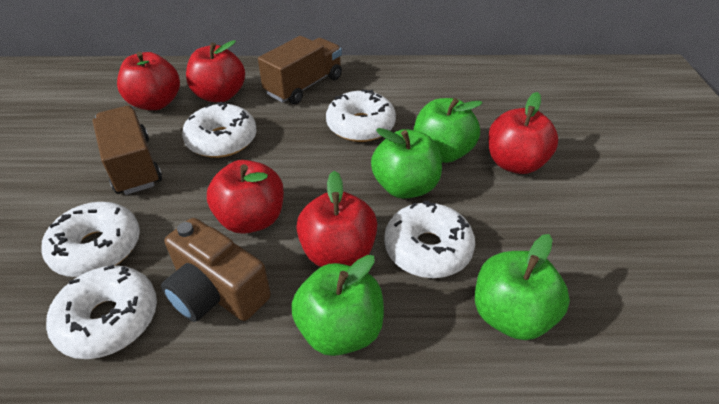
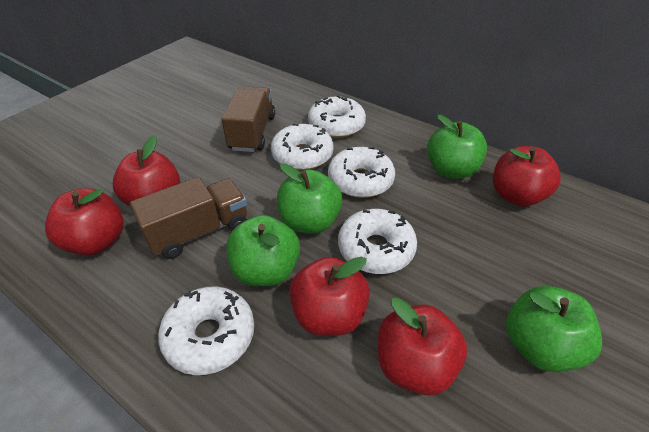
brown camera: [161,218,271,322] = 1 -> none = 0

